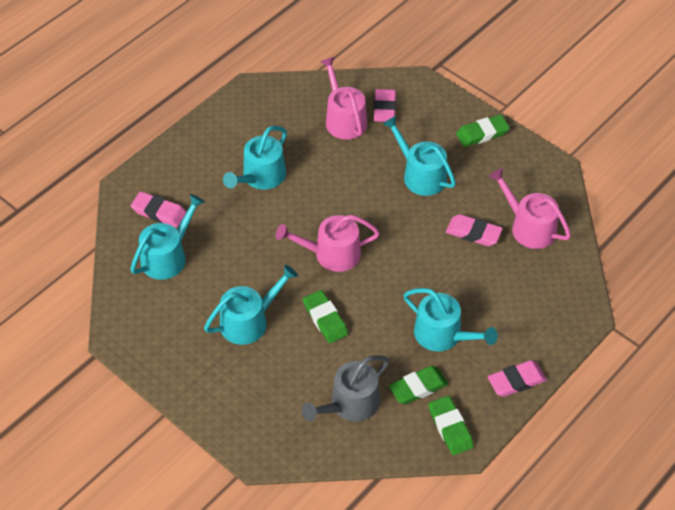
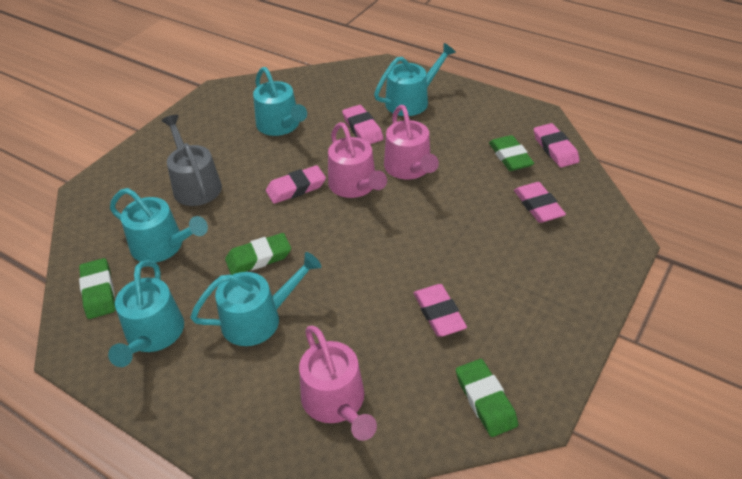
pink eraser: [131,192,187,227] [374,89,396,122] [446,214,503,246] [488,360,547,397] = 4 -> [266,165,326,204] [342,105,384,144] [414,284,467,337] [514,182,566,223] [534,123,580,168] = 5

